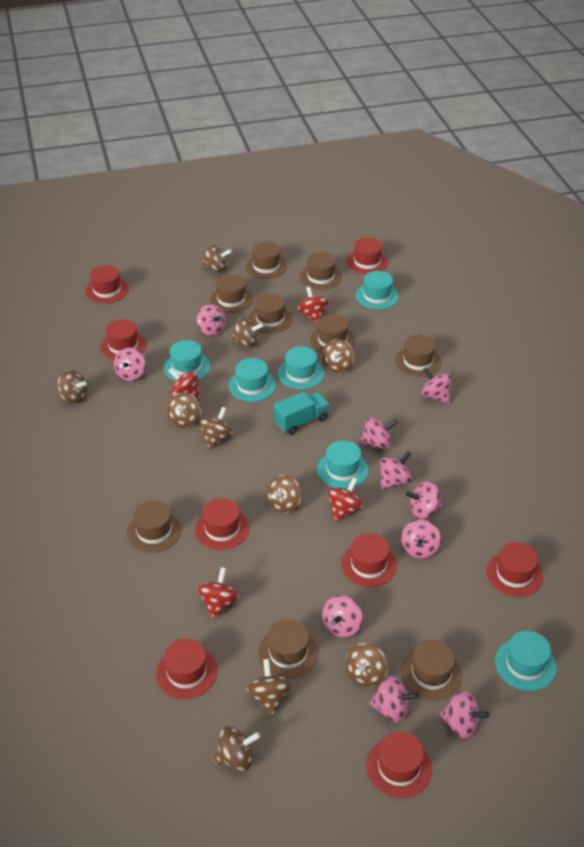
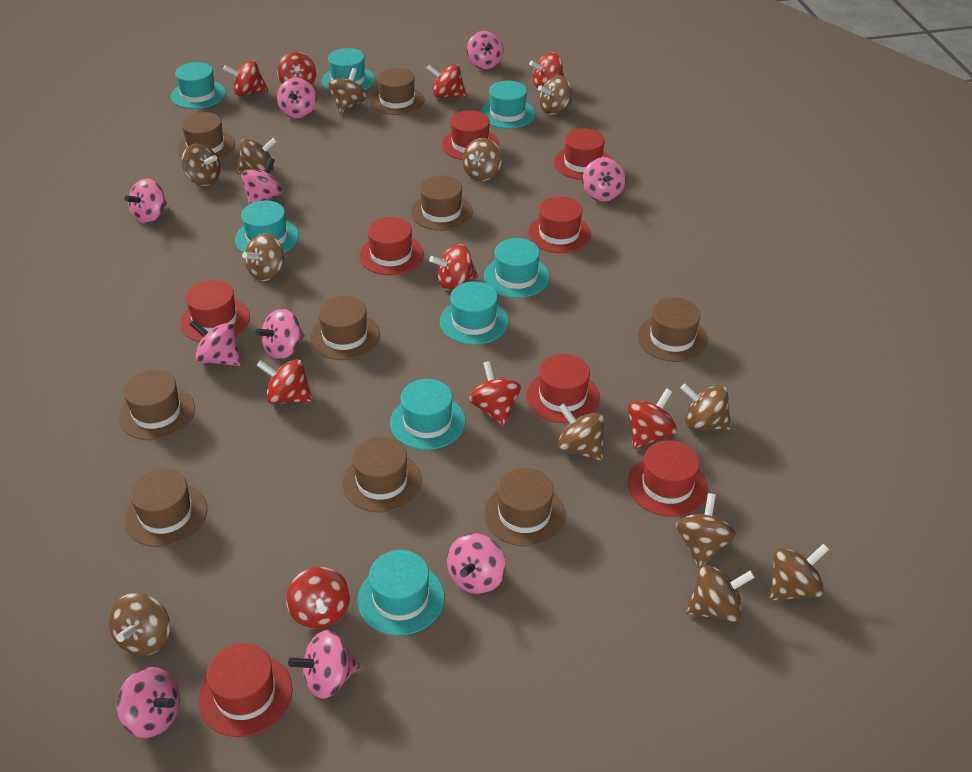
brown spinning top: [57,370,88,404] [167,392,201,428] [200,407,233,449] [202,245,232,273] [213,726,260,771] [230,317,264,348] [247,659,291,716] [267,475,301,513] [322,339,355,373] [346,643,388,687] = 10 -> [109,593,170,656] [181,144,220,186] [237,137,277,174] [242,233,285,281] [329,68,366,114] [462,138,502,181] [538,75,572,115] [558,403,605,461] [676,493,736,568] [680,383,732,430] [686,565,755,622] [769,544,829,601] = 12
red spinning top: [168,368,200,400] [198,567,239,619] [298,287,328,324] [328,477,363,522] = 4 -> [223,60,268,97] [256,359,313,404] [277,52,316,85] [286,567,350,629] [426,64,467,98] [429,244,478,290] [469,361,521,427] [529,53,564,88] [628,388,677,449] = 9
turquoise hat: [164,340,210,381] [229,358,276,402] [278,346,324,389] [317,440,369,489] [356,271,399,309] [495,631,557,691] = 6 -> [171,62,226,109] [235,200,299,253] [322,48,375,91] [357,550,445,636] [390,379,465,450] [440,281,509,345] [480,80,535,129] [484,238,550,298] = 8
turquoise truck: [274,392,329,435] = 1 -> none = 0

